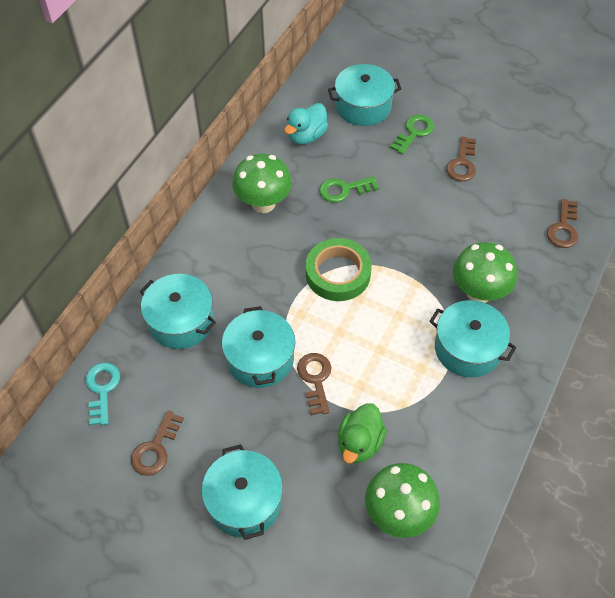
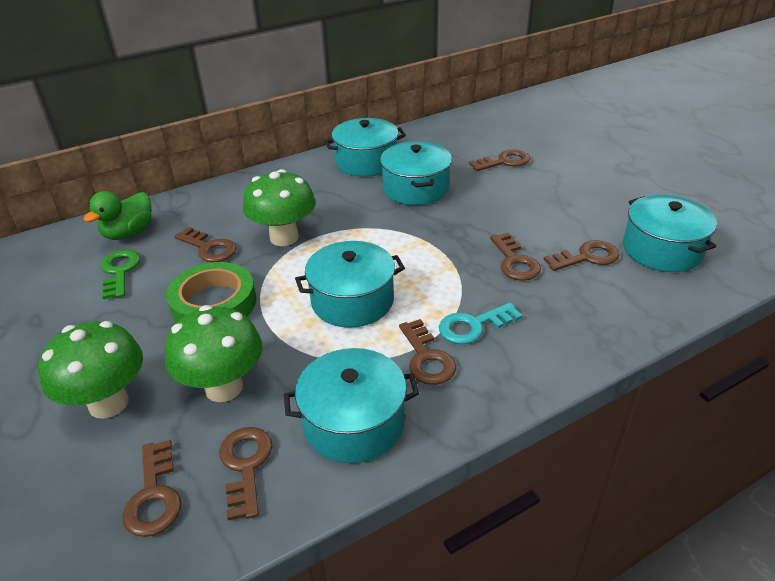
brown key: [131,410,184,476] [297,353,331,415] [446,137,476,181] [547,199,578,248] = 4 -> [123,440,182,537] [174,227,236,262] [219,427,273,521] [399,319,456,385] [469,149,530,171] [490,233,541,281] [543,240,620,271] = 7
green key: [319,176,379,202] [390,115,434,154] = 2 -> [101,249,140,299] = 1
turquoise duck: [285,103,328,144] = 1 -> none = 0

